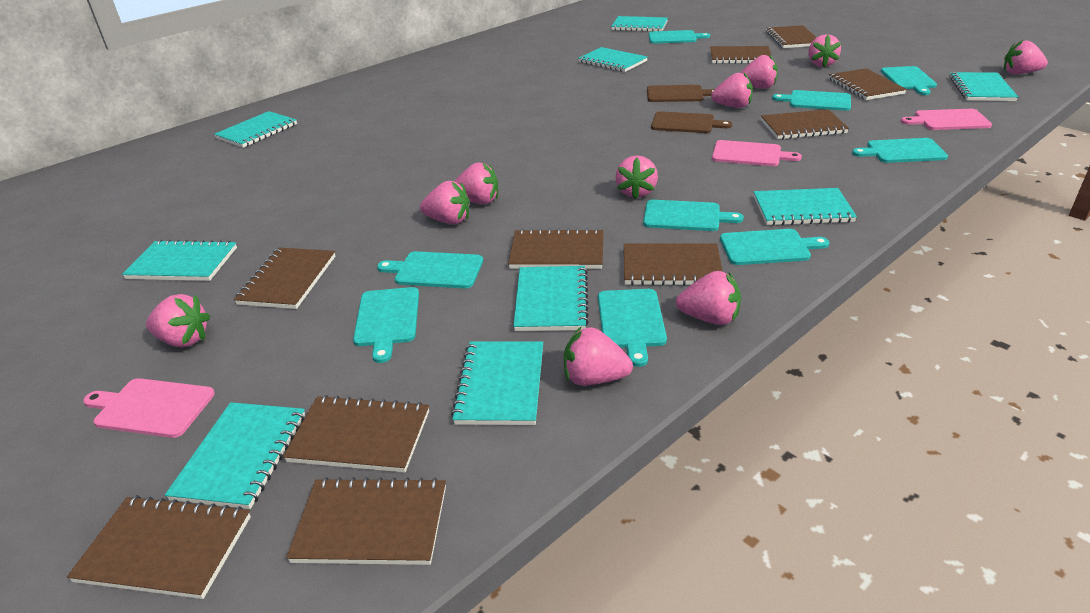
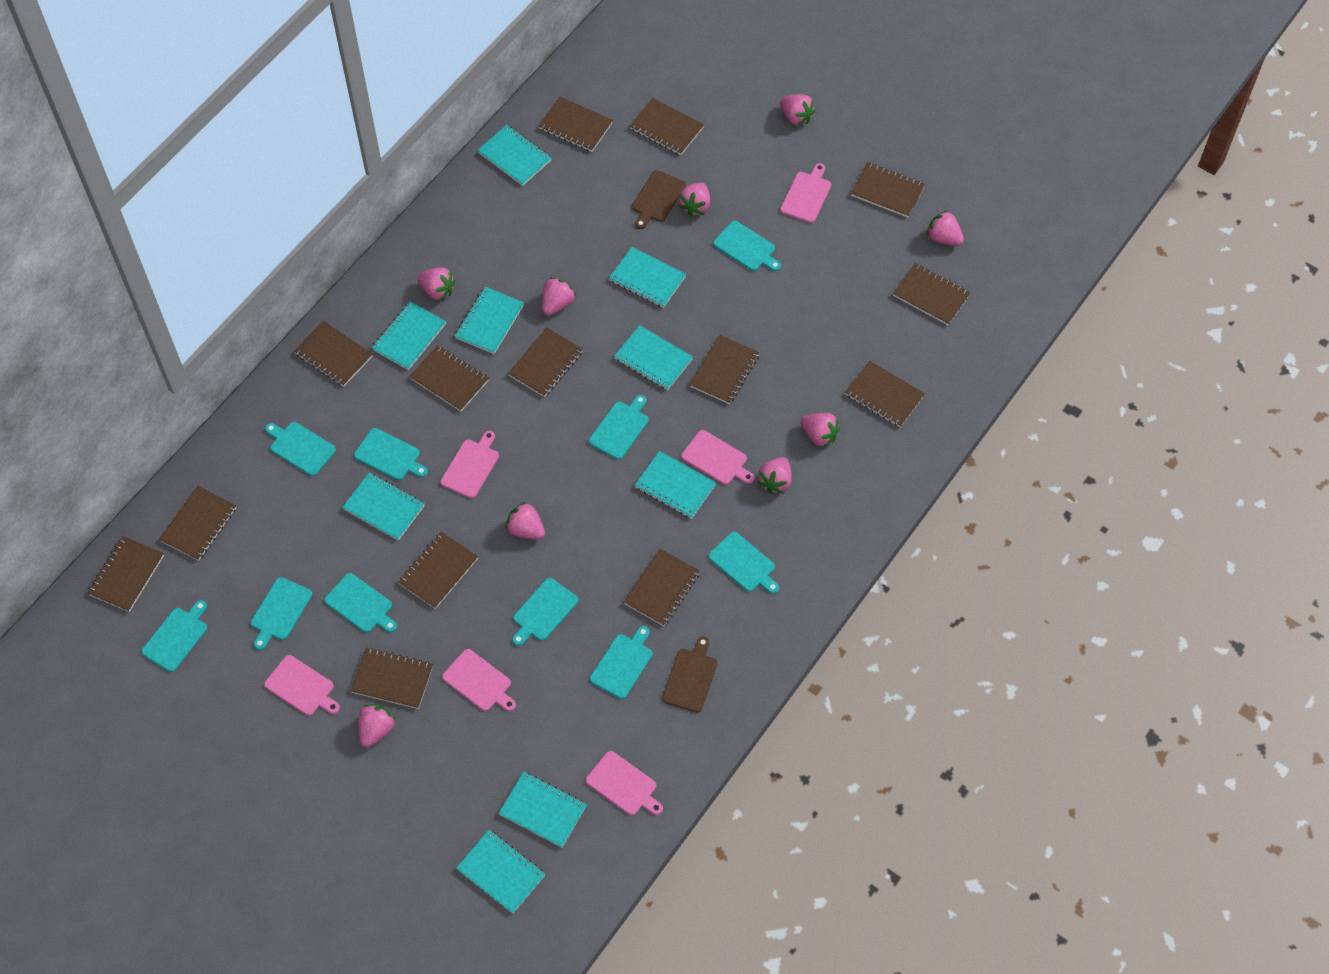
brown notebook: [67,495,251,599] [234,248,335,309] [283,395,429,473] [286,477,446,565] [508,228,604,269] [624,244,723,286] [710,46,771,64] [761,109,849,140] [766,25,817,48] [829,68,907,100] = 10 -> [88,536,164,612] [159,486,237,561] [294,321,373,387] [351,648,433,709] [398,532,478,609] [409,345,489,411] [508,328,583,397] [539,97,613,152] [624,549,700,626] [630,98,704,155] [690,335,759,404] [845,361,925,427] [851,162,925,217] [893,263,971,325] = 14
pink cutting board: [83,378,215,438] [712,140,802,166] [901,109,992,130] = 3 -> [264,655,340,716] [440,430,499,498] [442,649,516,711] [586,751,663,815] [681,430,754,485] [780,163,831,223] = 6
pink strawberry: [146,294,210,347] [420,181,470,224] [454,163,498,204] [564,327,633,386] [615,155,658,200] [676,271,741,325] [711,73,753,108] [741,54,778,89] [808,34,841,67] [1004,40,1048,75] = 10 -> [358,704,395,747] [418,267,455,301] [505,502,545,540] [542,277,576,316] [679,183,710,217] [757,457,792,494] [780,94,815,126] [801,413,840,447] [926,210,964,246] = 9
turquoise cutting board: [353,287,419,363] [377,251,483,288] [598,289,667,367] [643,200,744,231] [649,30,710,44] [720,229,830,265] [772,90,851,111] [852,138,948,163] [881,66,937,95] = 9 -> [141,600,207,672] [251,577,312,650] [265,422,336,476] [324,573,397,633] [354,428,428,480] [512,578,578,646] [589,395,649,460] [590,626,653,699] [708,532,779,594] [713,221,781,271] = 10

